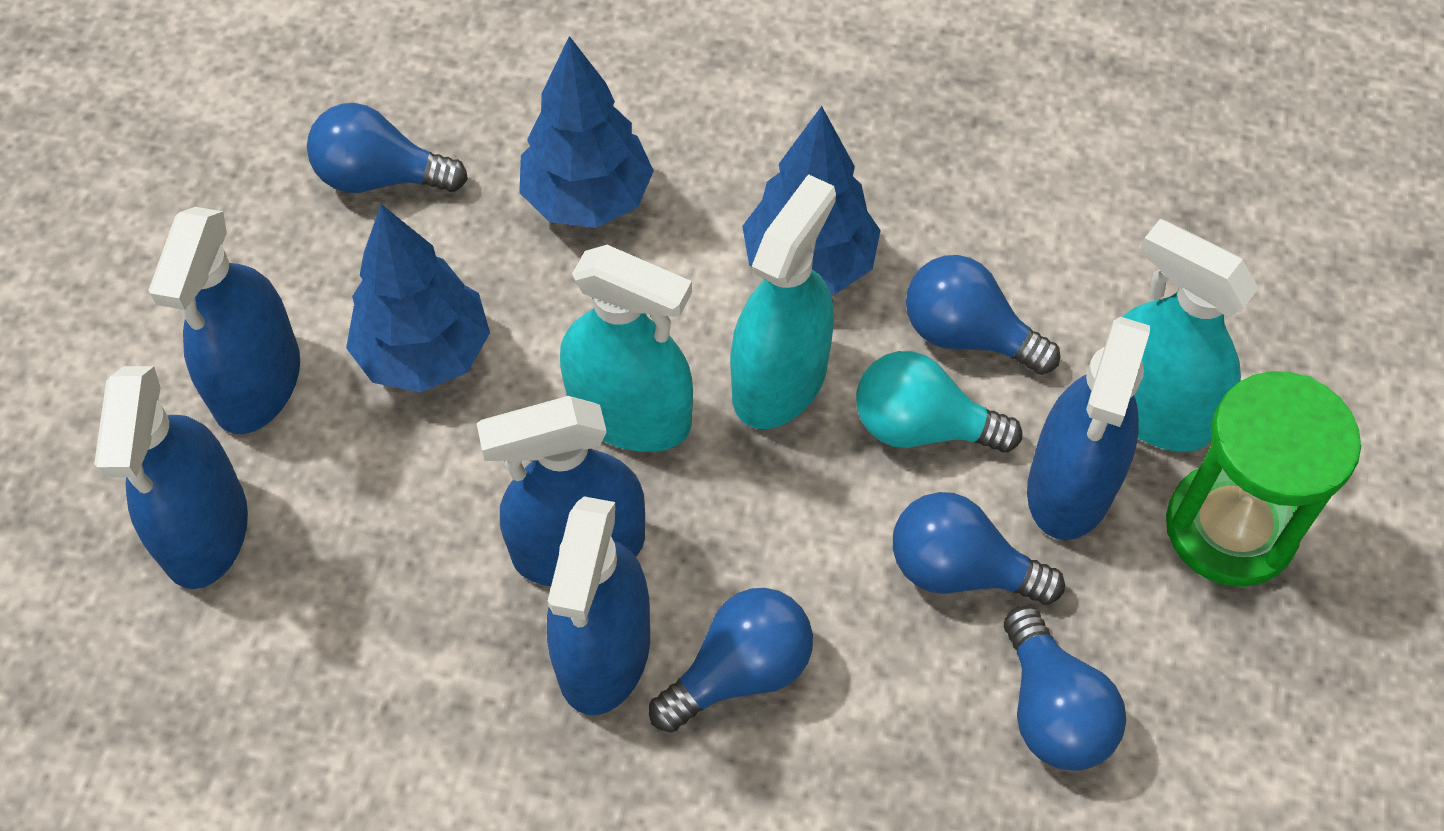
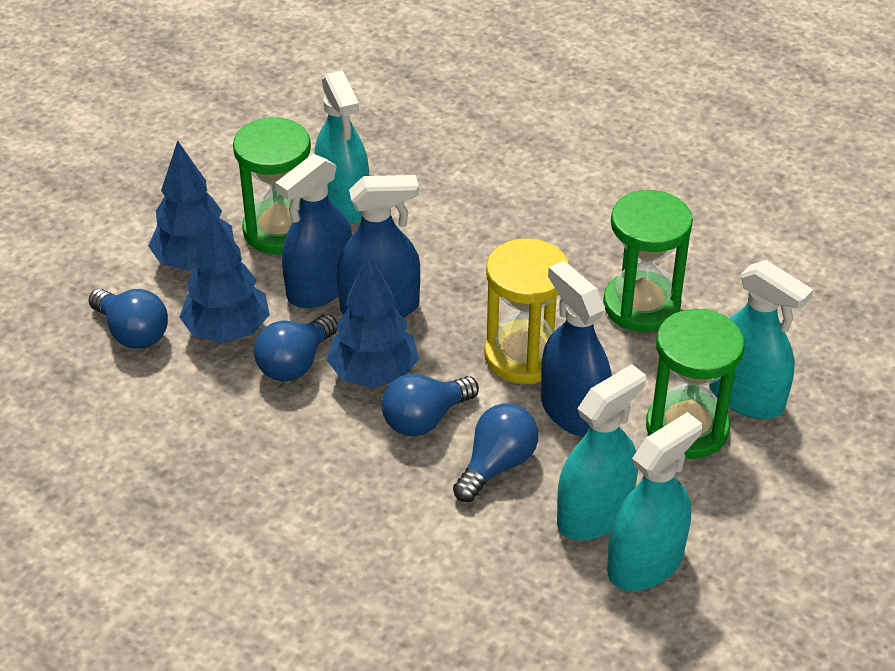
blue light bulb: [307,103,468,193] [649,588,813,732] [893,492,1065,605] [906,255,1060,375] [1004,606,1126,771] = 5 -> [89,289,168,348] [254,314,337,382] [382,374,479,437] [453,403,538,502] = 4
blue spray bottle: [94,366,248,589] [148,207,300,434] [476,396,645,586] [547,496,650,715] [1027,317,1150,540] = 5 -> [276,154,352,308] [337,175,420,318] [541,261,612,437] = 3
green hourglass: [1166,371,1361,587] = 1 -> [233,117,311,254] [603,190,693,332] [646,308,745,459] = 3
turquoise light bulb: [856,351,1022,453] = 1 -> none = 0
turquoise spray bottle: [560,245,693,452] [730,174,836,429] [1122,219,1259,452] = 3 -> [314,70,369,224] [557,365,646,541] [607,412,702,591] [709,260,813,419] = 4
yellow hourglass: none = 0 -> [484,238,569,384] = 1

